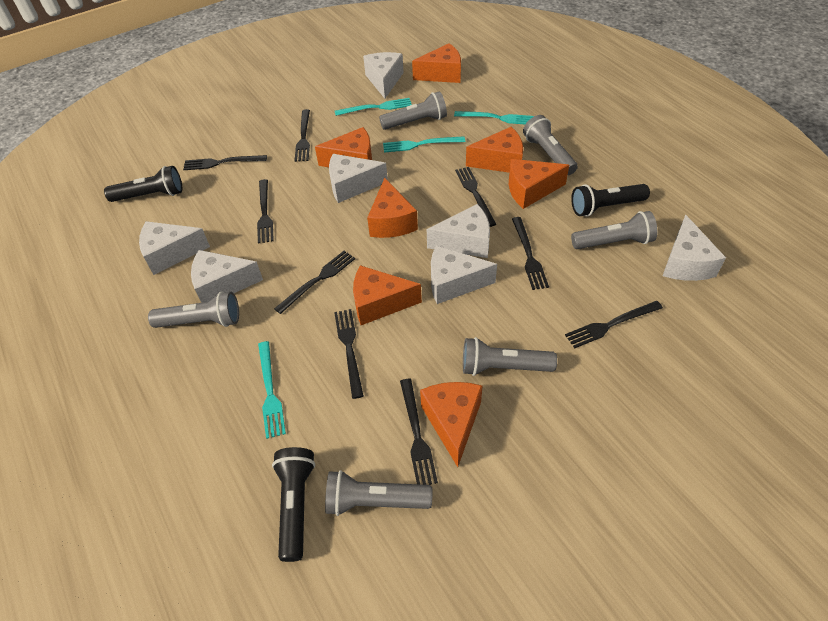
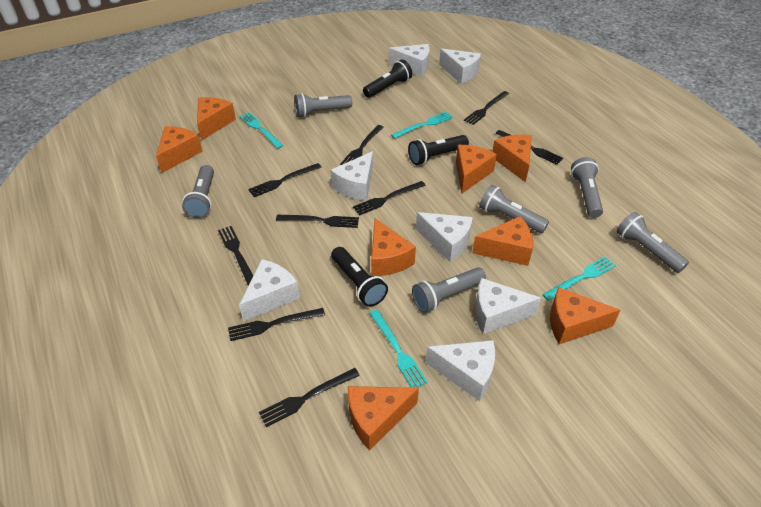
orange cheese: [315,127,372,167] [353,265,422,325] [367,178,418,238] [412,43,461,83] [420,382,482,467] [466,127,523,172] [509,159,569,209] = 7 -> [156,126,203,173] [197,97,236,141] [348,386,419,451] [371,218,416,276] [456,145,497,193] [472,216,533,266] [492,135,532,183] [550,287,621,344] = 8

